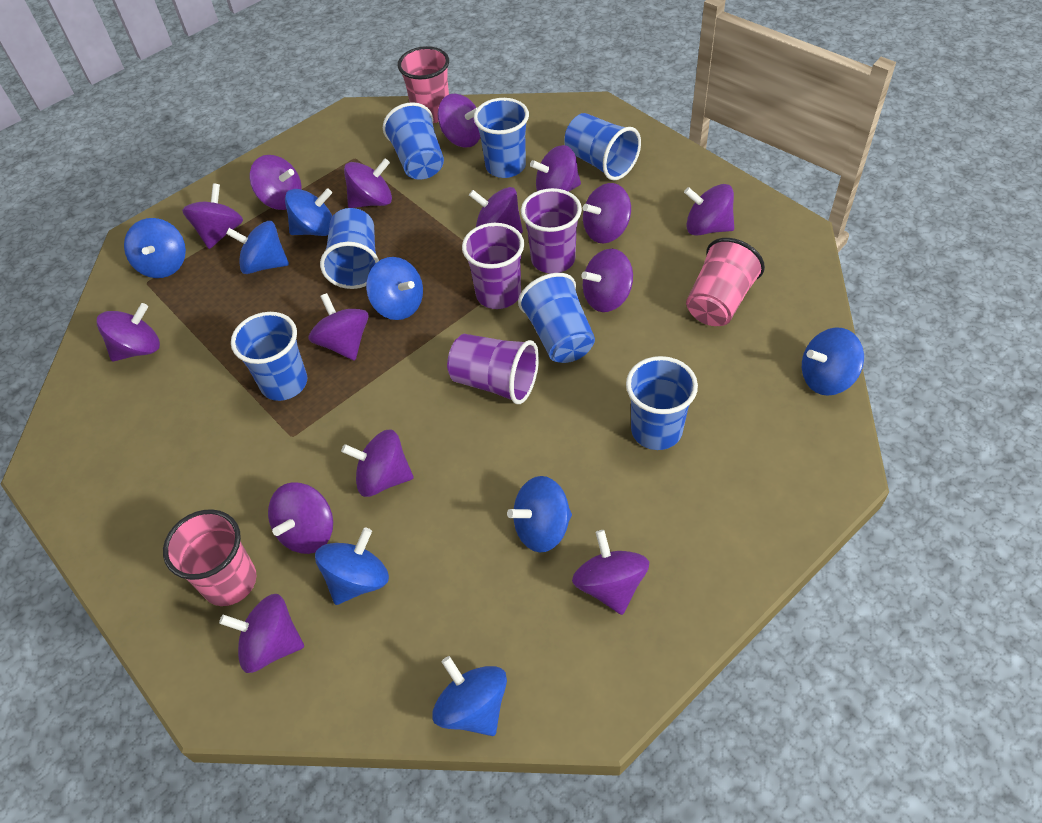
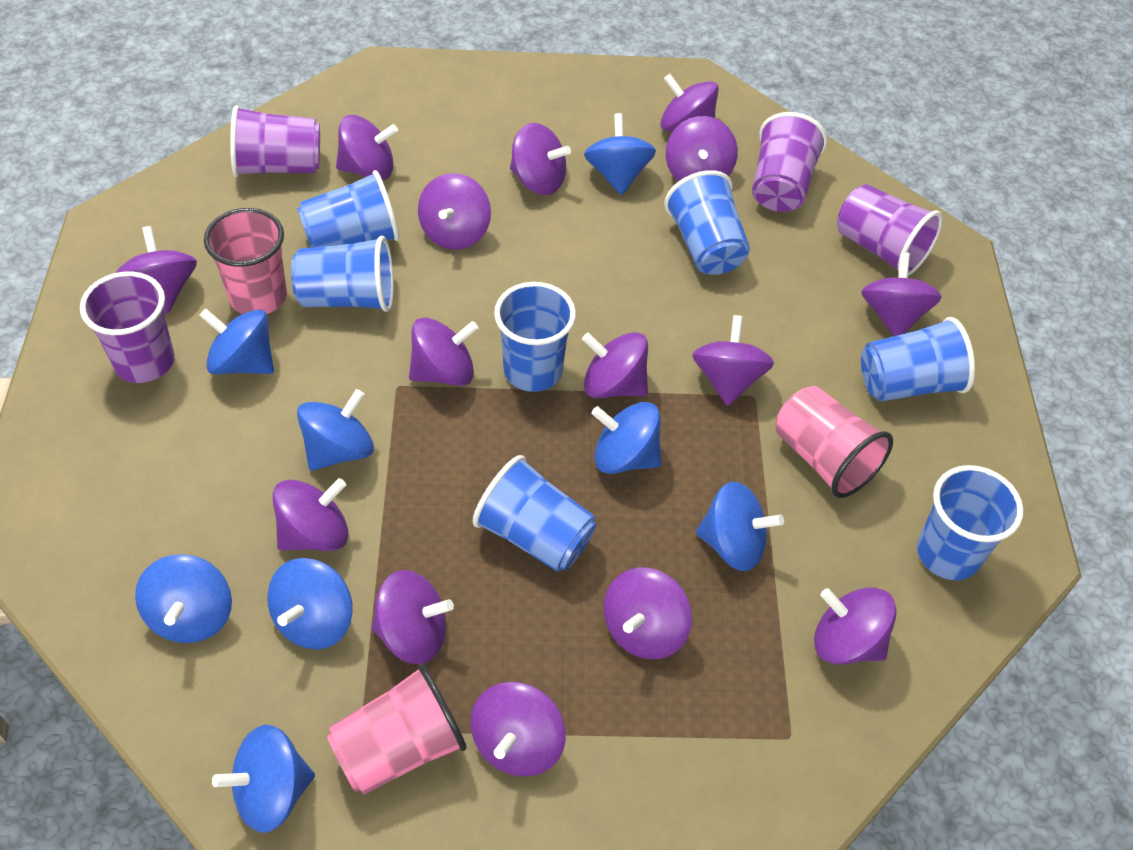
purple cup: [447,334,539,404] [462,223,524,309] [521,188,582,273] = 3 -> [80,271,175,383] [230,105,320,177] [752,112,827,212] [837,184,943,276] = 4

